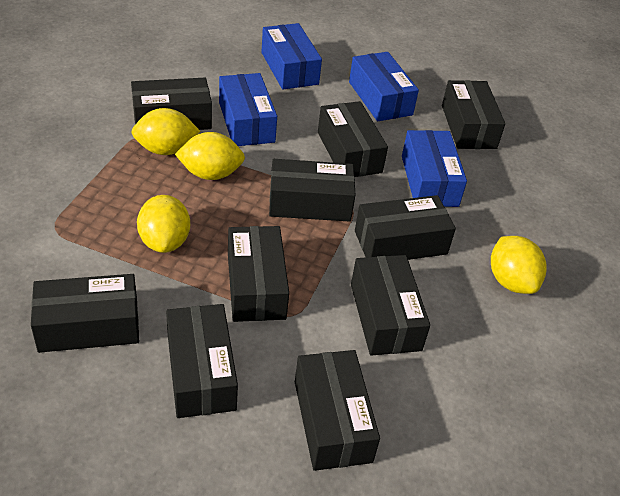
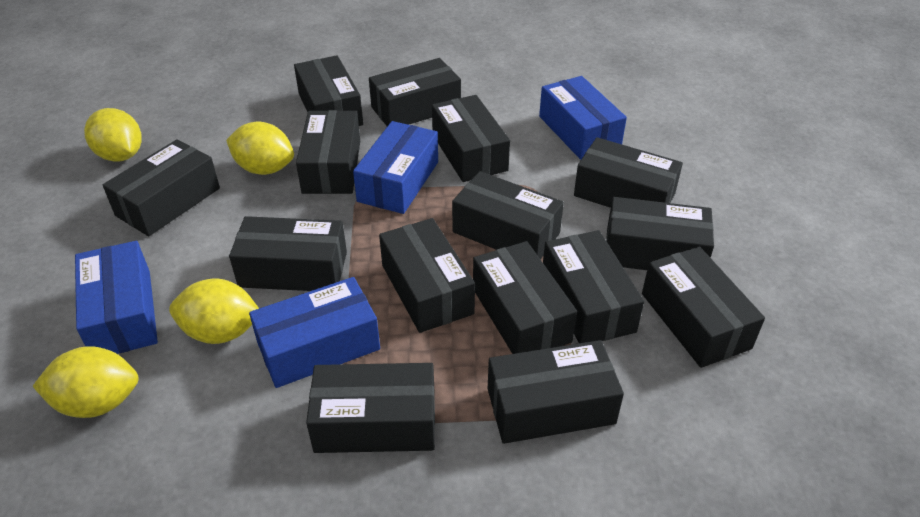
black box: [31,274,139,353] [131,78,212,130] [166,304,238,418] [228,226,289,322] [269,159,356,222] [295,350,380,471] [318,101,388,177] [351,255,430,356] [355,195,456,260] [442,80,505,149] = 10 -> [103,139,220,236] [229,216,347,291] [294,55,363,126] [296,110,360,194] [306,363,435,453] [369,58,461,126] [379,218,475,333] [432,95,510,182] [452,171,564,259] [473,241,577,354] [488,340,624,444] [543,230,644,343] [574,137,683,208] [606,197,714,270] [642,246,765,368] = 15

